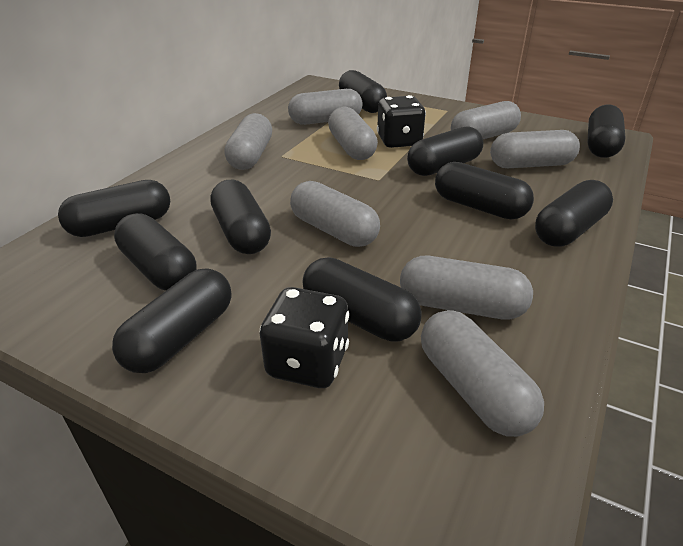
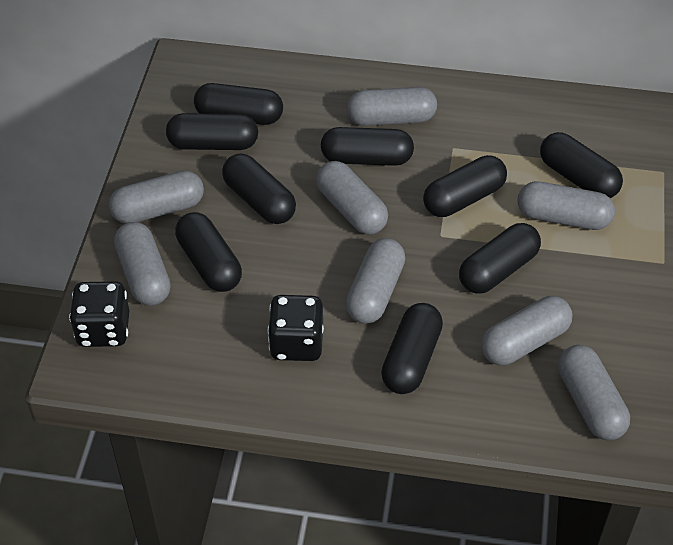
black capsule: [58,180,170,237] [112,268,231,373] [114,213,197,291] [211,180,271,254] [303,257,422,342] [339,70,387,113] [407,126,483,176] [435,162,534,219] [535,180,613,247] [587,105,626,158] = 10 -> [166,113,258,150] [175,212,242,292] [194,83,283,125] [222,153,296,224] [321,127,414,166] [381,303,443,394] [423,155,507,217] [459,223,541,294] [540,132,623,198] = 9

